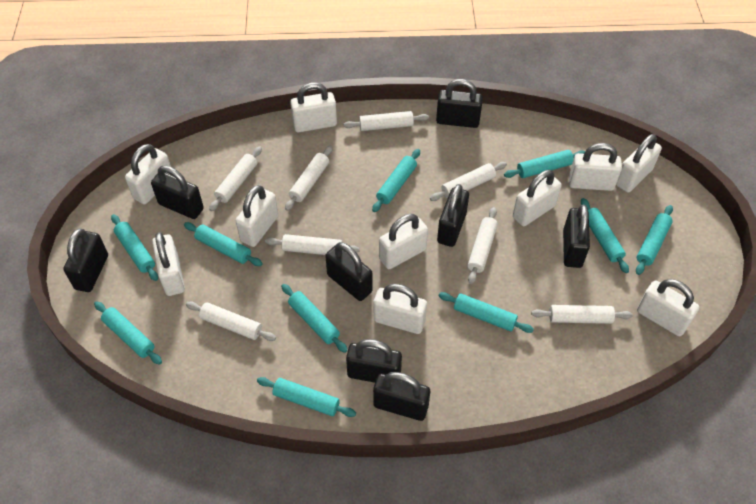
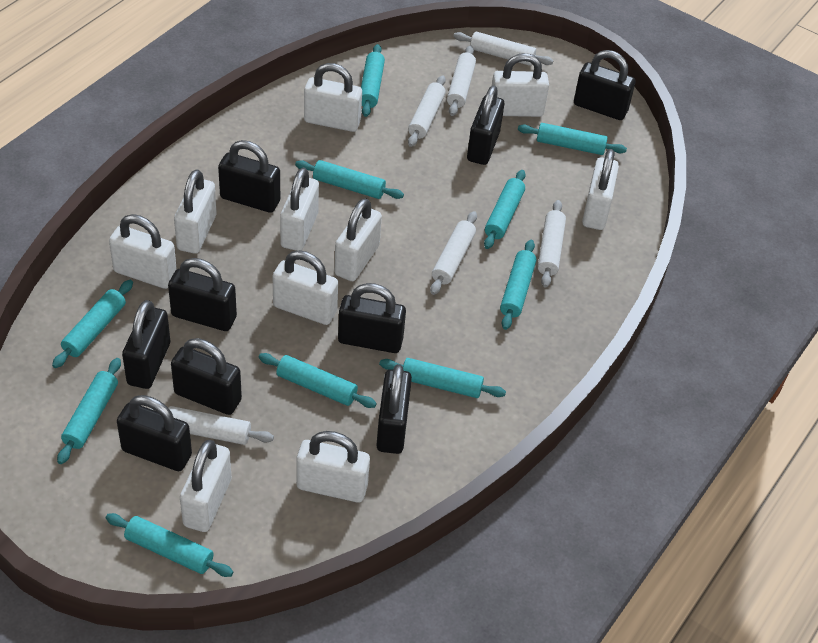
black padlock: [63,228,108,292] [151,165,204,219] [325,242,373,301] [346,339,402,383] [373,372,430,421] [436,79,483,128] [437,184,469,247] [563,205,590,268] = 8 -> [117,395,192,471] [122,300,170,389] [168,258,237,331] [171,338,242,415] [218,140,280,213] [338,283,406,353] [376,364,412,454] [467,86,504,165] [574,50,635,120] = 9
white rolling pin: [186,301,276,341] [209,146,262,211] [265,234,360,255] [285,145,333,211] [344,111,429,131] [430,162,507,201] [468,207,498,284] [531,305,633,324] = 8 -> [149,406,274,445] [408,75,446,147] [430,211,477,295] [447,45,476,116] [453,32,553,66] [538,200,566,288] = 6

